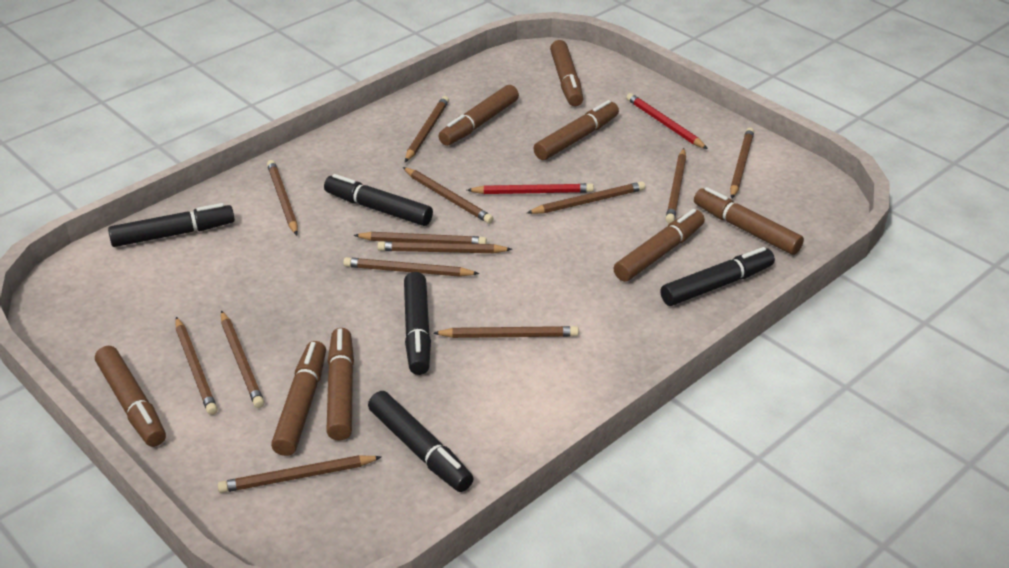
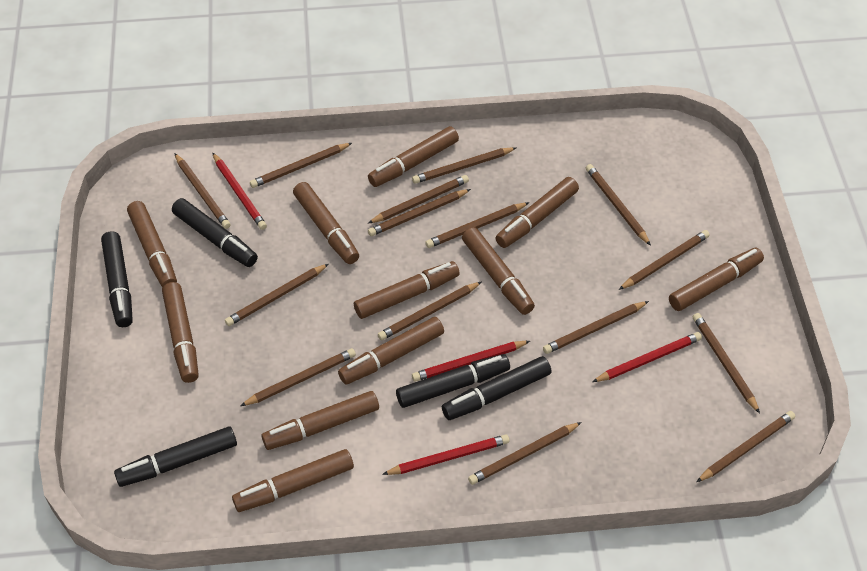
brown marker: [95,346,166,447] [271,341,326,456] [326,328,354,440] [439,85,519,146] [534,100,619,160] [550,40,583,107] [613,209,705,282] [694,187,804,255] = 8 -> [127,201,177,287] [162,282,199,383] [232,449,354,512] [262,391,379,450] [293,182,359,264] [338,317,444,385] [354,261,460,319] [368,126,459,187] [462,227,535,315] [496,177,579,248] [669,248,764,311] = 11
brown pencil: [175,317,218,415] [218,455,381,493] [221,310,264,408] [267,160,298,235] [343,257,479,277] [353,232,487,244] [377,241,512,253] [403,167,494,224] [405,96,449,162] [433,326,579,338] [527,181,645,214] [666,148,686,224] [730,127,754,199] = 13 -> [174,153,231,229] [225,264,329,326] [240,348,356,406] [250,143,352,188] [368,175,469,223] [368,189,471,236] [378,282,481,340] [412,147,517,184] [425,202,529,248] [468,422,582,485] [543,301,649,354] [586,164,651,246] [619,230,710,290] [692,313,760,413] [696,411,795,482] = 15
red pencil: [467,183,594,194] [626,93,708,149] = 2 -> [212,152,267,230] [382,434,510,475] [412,341,530,382] [592,332,702,382] = 4

